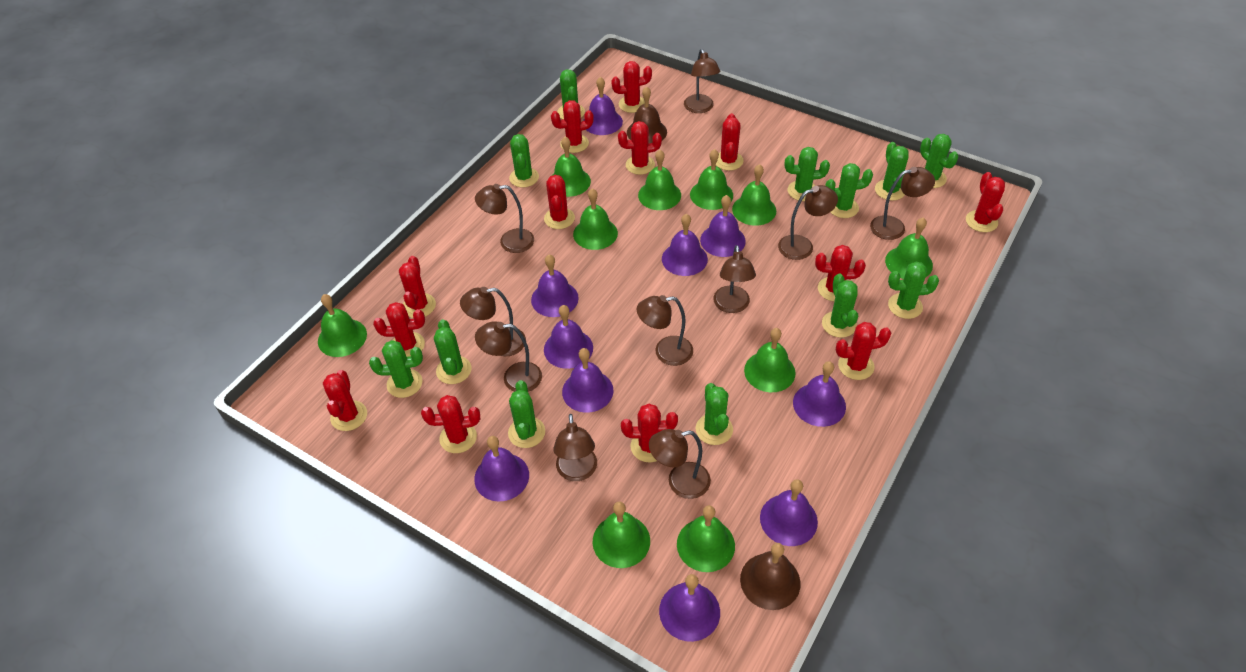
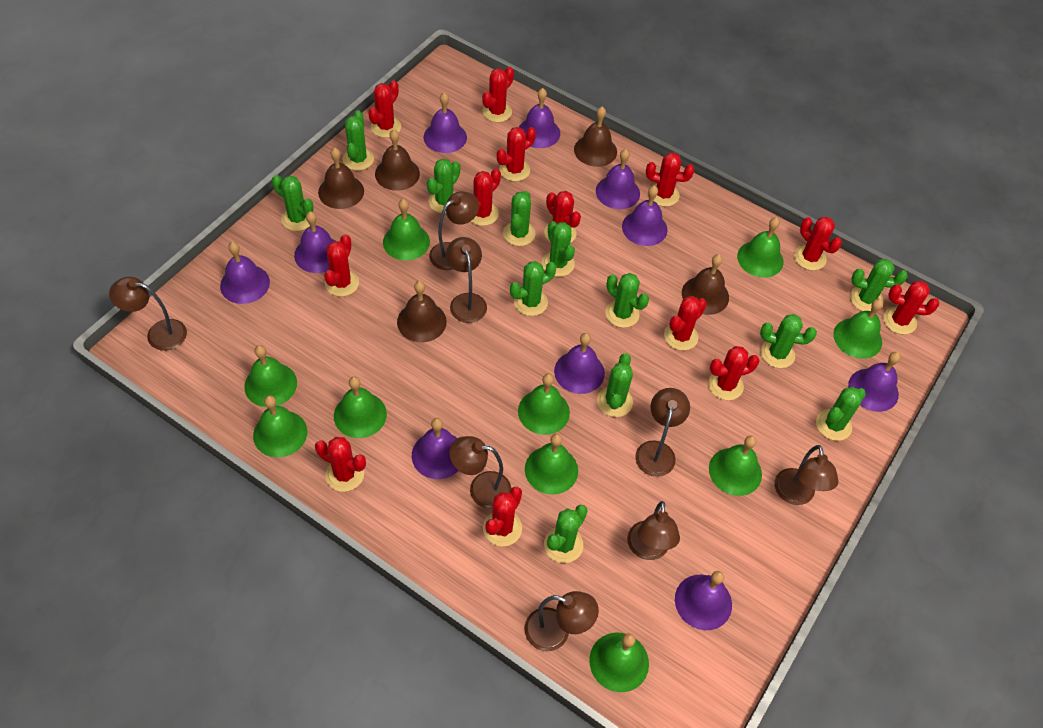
brown bell: [627,86,667,143] [740,543,801,610] = 2 -> [318,147,364,209] [375,130,420,191] [397,281,447,342] [574,106,617,167] [682,254,729,315] = 5
brown lamp: [460,287,526,356] [475,184,534,253] [475,321,542,392] [553,414,597,481] [637,295,693,366] [649,429,711,499] [684,49,720,113] [713,245,756,313] [778,185,838,260] [870,167,935,240] = 10 -> [109,277,187,351] [429,191,479,270] [446,237,487,323] [449,436,511,509] [524,591,599,651] [627,501,680,560] [635,388,690,477] [775,445,839,505] = 8

